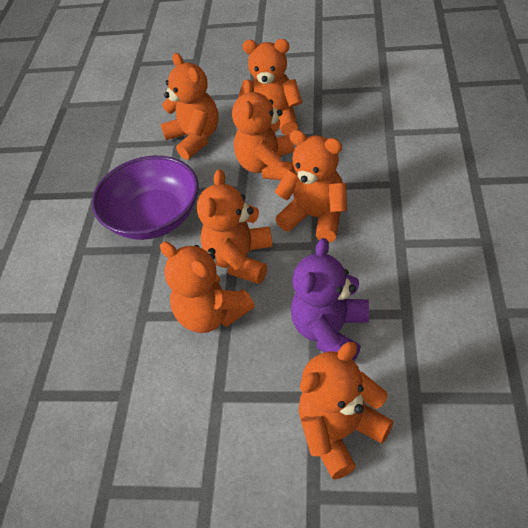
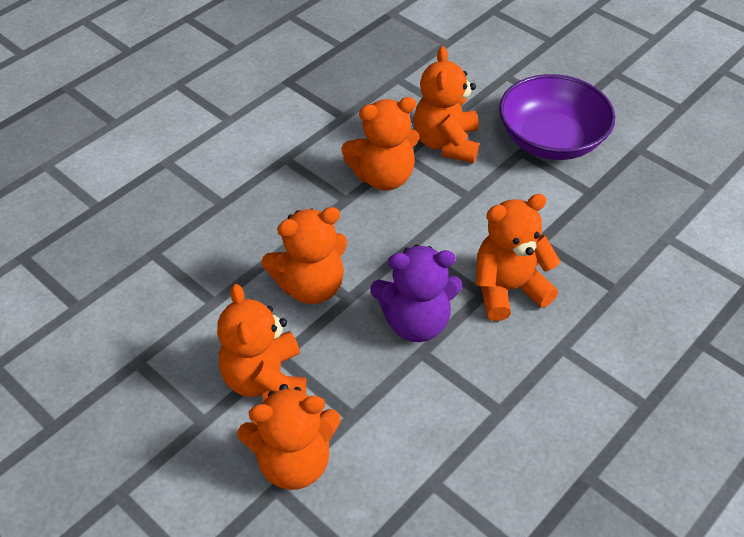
orange teddy bear: [160,53,219,160] [160,241,255,333] [197,169,273,284] [232,80,295,180] [238,39,302,135] [275,130,347,243] [298,342,394,480] = 7 -> [217,284,306,402] [237,384,341,490] [261,207,348,304] [341,97,420,191] [414,46,479,163] [476,194,560,321] = 6

